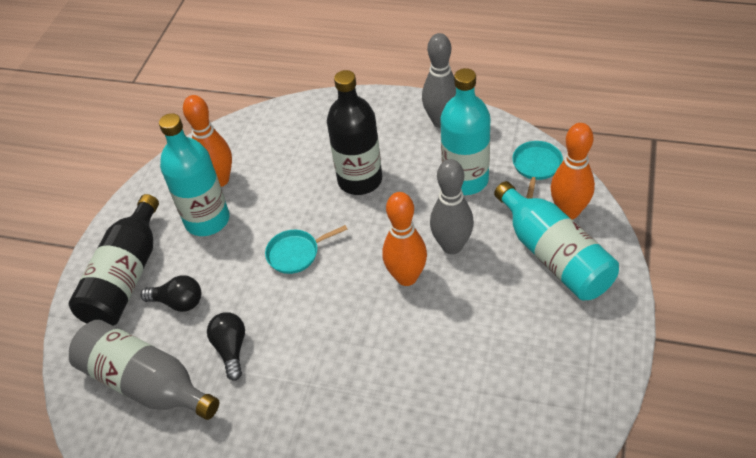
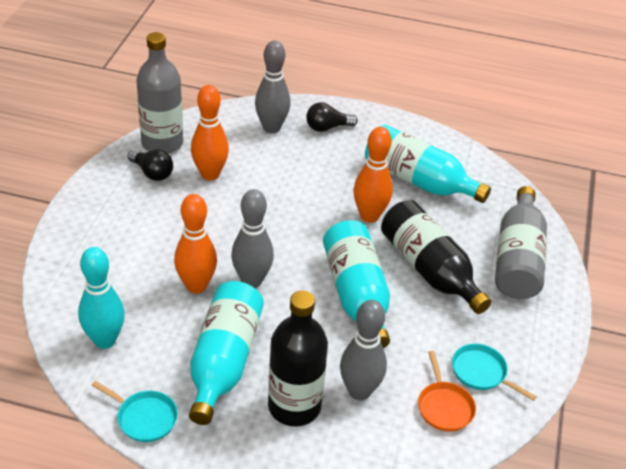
grey bottle: [69,320,219,420] = 1 -> [136,32,183,154] [495,186,547,299] = 2
grey bowling pin: [422,33,456,128] [430,159,474,254] = 2 -> [231,189,274,288] [255,40,291,133] [340,300,387,400] = 3
orange pan: none = 0 -> [418,351,476,432] = 1
turquoise bowling pin: none = 0 -> [78,247,125,349] = 1

